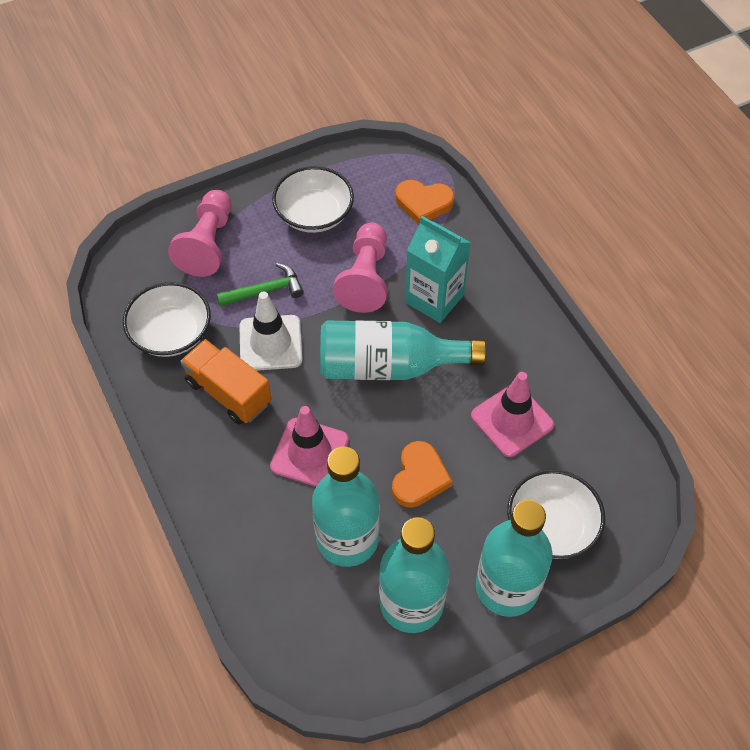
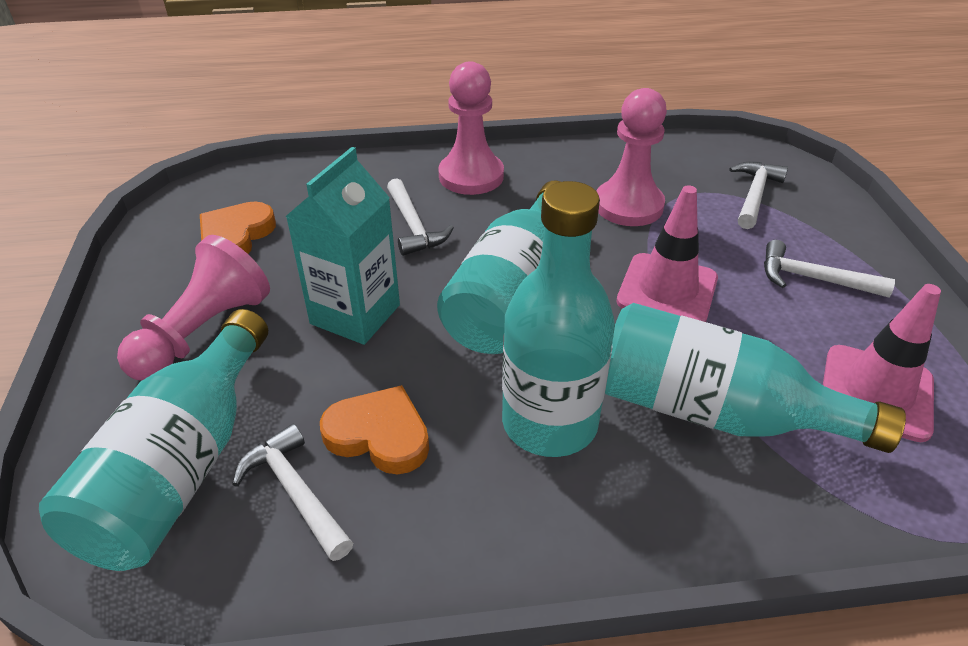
green hammer: [217,263,304,306] = 1 -> none = 0
orange truck: [180,339,271,424] = 1 -> none = 0
pink pawn: [168,190,232,277] [333,223,387,313] = 2 -> [117,235,270,381] [438,61,504,195] [596,88,667,226] = 3
white bowl: [123,282,211,357] [272,166,354,233] [507,469,605,560] = 3 -> none = 0
white hammer: none = 0 -> [232,424,353,561] [387,178,454,256] [729,162,788,229] [764,240,895,297] = 4
white traffic cone: [239,291,302,371] = 1 -> none = 0

